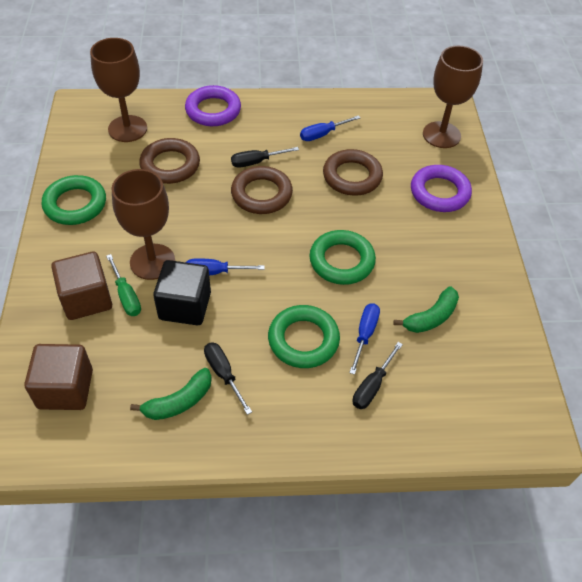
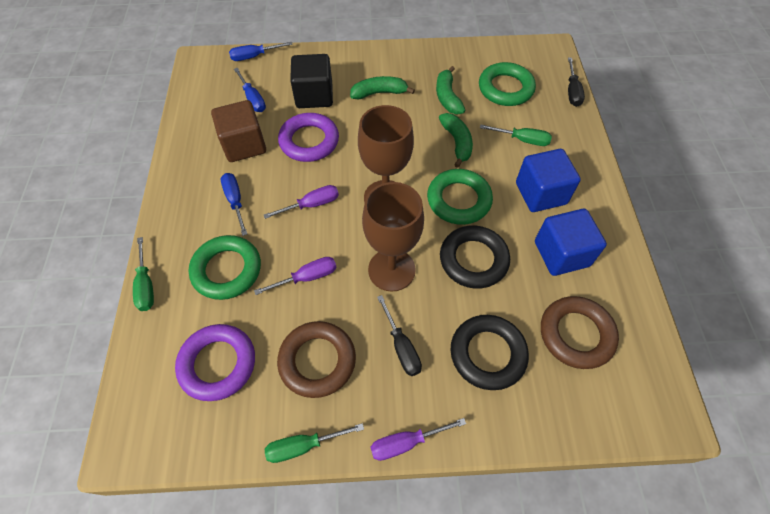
black ring: none = 0 -> [440,225,510,289] [451,315,529,390] = 2
black screwdriver: [204,342,252,415] [231,147,299,168] [352,342,403,409] = 3 -> [377,295,422,376] [568,58,585,107] = 2
blue cube: none = 0 -> [516,149,581,212] [535,209,607,276] = 2
brown cube: [24,344,93,410] [51,251,112,320] = 2 -> [211,100,266,162] = 1
brown goblet: [90,38,147,142] [112,169,175,280] [423,46,483,148] = 3 -> [358,105,414,203] [362,182,424,292] = 2
brown ring: [139,138,200,184] [231,166,293,214] [323,149,383,196] = 3 -> [277,321,356,398] [541,296,619,369] = 2
green banana: [130,368,212,420] [393,286,459,333] = 2 -> [350,76,415,99] [436,66,465,114] [439,113,473,168] = 3
green screwdriver: [106,254,141,316] = 1 -> [133,237,154,311] [265,423,364,463] [480,124,552,146] = 3
purple screwdriver: none = 0 -> [254,257,337,295] [264,185,339,219] [371,418,466,461] = 3

